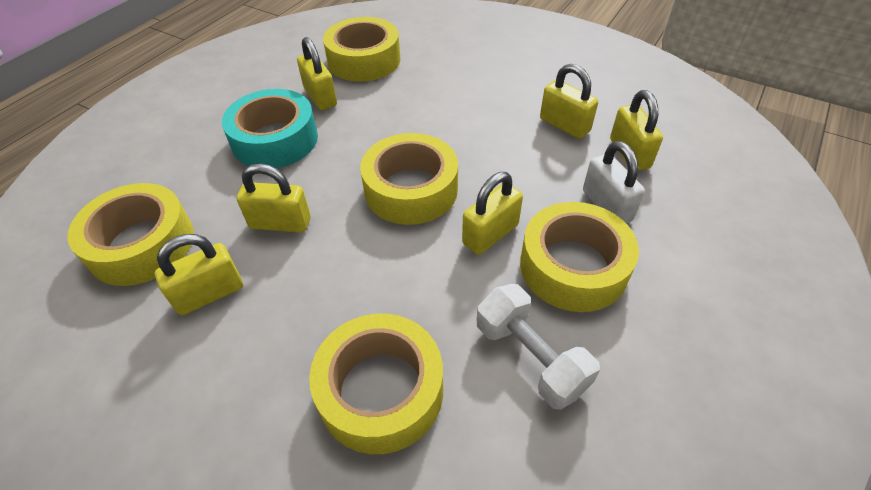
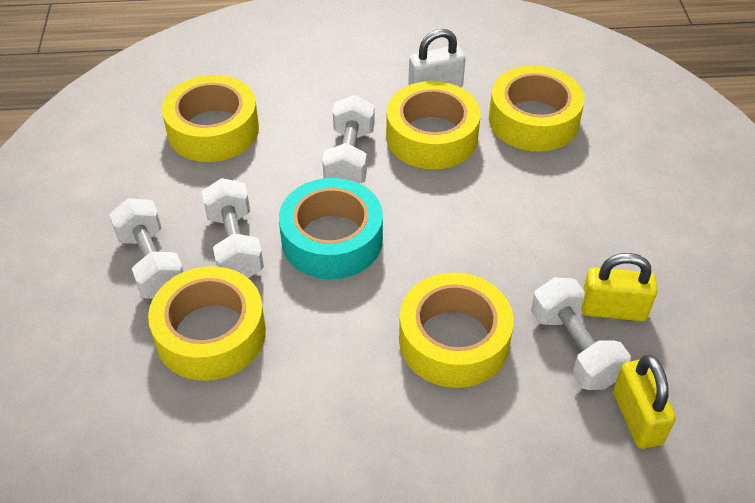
white dumbbell: [477,284,600,410] = 1 -> [110,198,184,298] [202,178,264,278] [323,95,375,184] [531,277,631,390] = 4
yellow padlock: [155,234,243,315] [237,164,311,233] [297,37,337,110] [462,172,523,255] [540,64,598,139] [610,90,663,171] = 6 -> [581,253,657,321] [613,355,676,449] = 2

